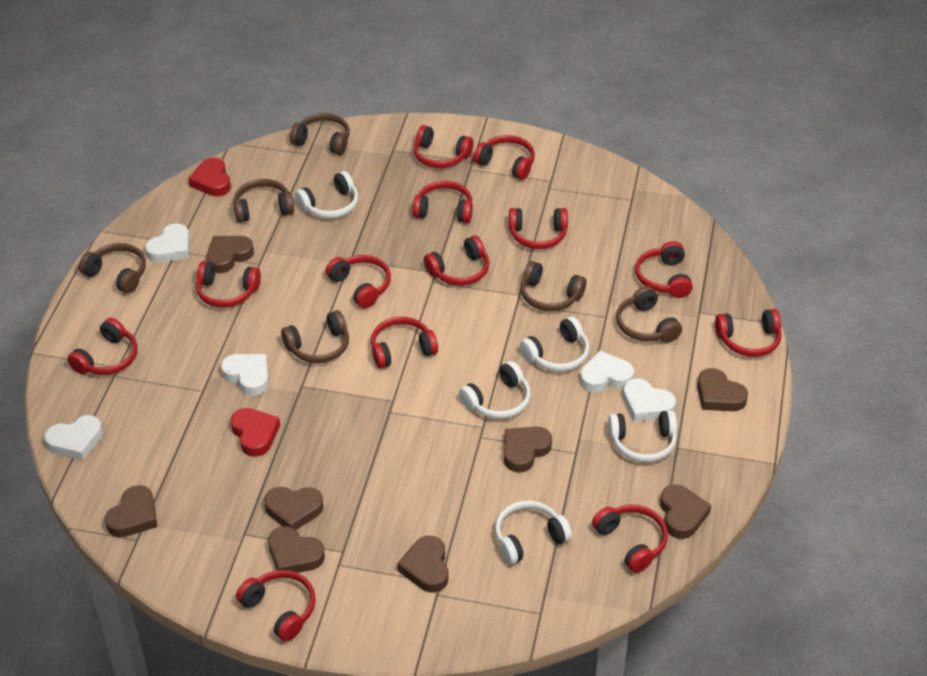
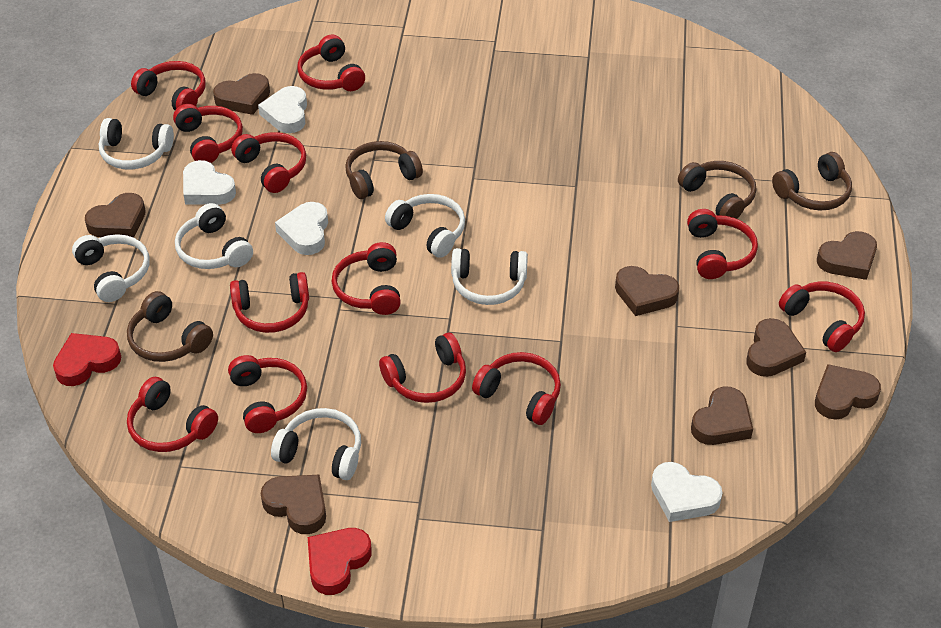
brown headphones: [79,243,146,293] [233,179,294,223] [281,310,349,363] [290,113,350,155] [521,261,586,311] [616,286,682,342] = 6 -> [127,291,213,362] [345,141,423,199] [678,161,756,219] [772,152,852,210] = 4
red headphones: [68,318,138,375] [196,261,261,308] [236,570,316,642] [326,255,391,308] [371,317,438,368] [412,181,473,223] [413,125,474,168] [424,235,489,286] [473,135,535,180] [509,208,568,249] [592,505,668,573] [635,241,693,298] [715,309,782,357] = 13 -> [127,377,218,452] [131,61,206,110] [173,104,243,163] [228,355,307,433] [230,272,309,333] [231,132,306,193] [297,34,365,91] [332,242,401,315] [379,333,466,403] [472,352,561,425] [687,209,758,279] [779,282,865,352] = 12
white headphones: [295,171,358,218] [459,361,531,419] [495,501,572,564] [520,316,589,371] [608,410,677,462] = 5 -> [72,234,150,302] [99,118,174,169] [175,203,253,269] [271,408,361,480] [385,194,465,258] [451,248,528,305] = 6
white heart: [44,415,103,460] [145,223,190,263] [221,354,269,396] [580,350,634,392] [623,379,676,422] = 5 -> [183,160,236,205] [258,86,307,133] [275,202,328,255] [651,462,723,522] = 4

